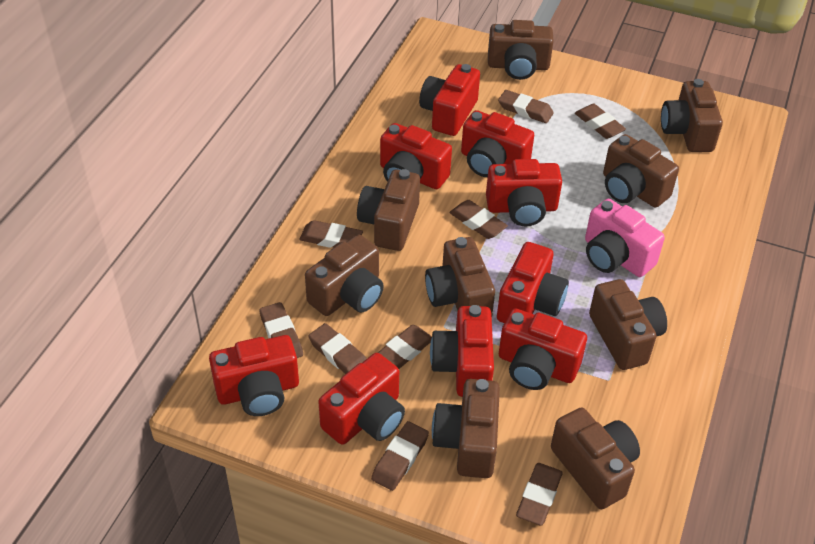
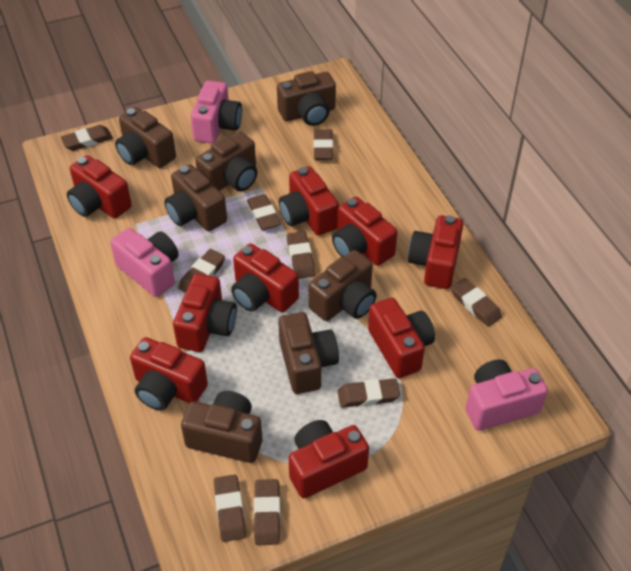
brown camera: [305,235,384,316] [357,169,420,251] [425,237,495,315] [432,379,500,478] [488,20,554,80] [551,408,640,509] [589,279,667,370] [603,134,679,208] [661,79,723,152] = 9 -> [115,107,176,168] [164,164,227,231] [181,391,262,463] [195,132,258,191] [277,71,336,126] [278,312,339,394] [309,250,377,321] = 7
pink camera: [585,199,665,277] = 1 -> [110,228,179,297] [191,81,242,144] [466,359,548,431] = 3

